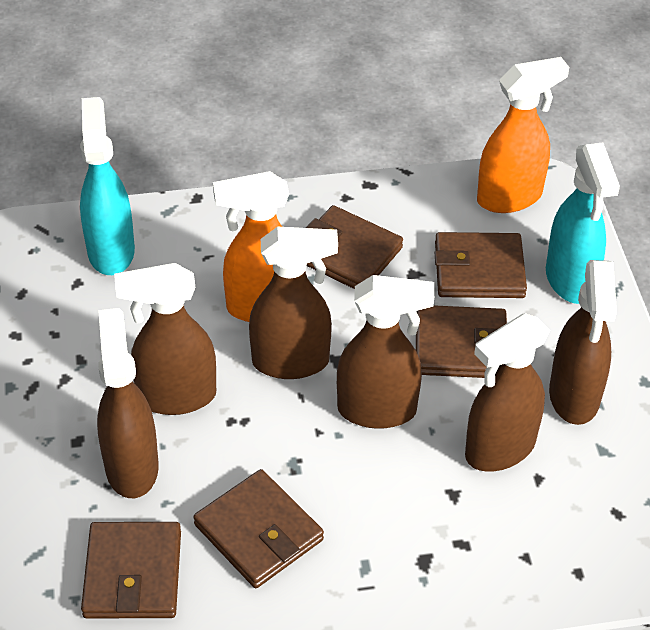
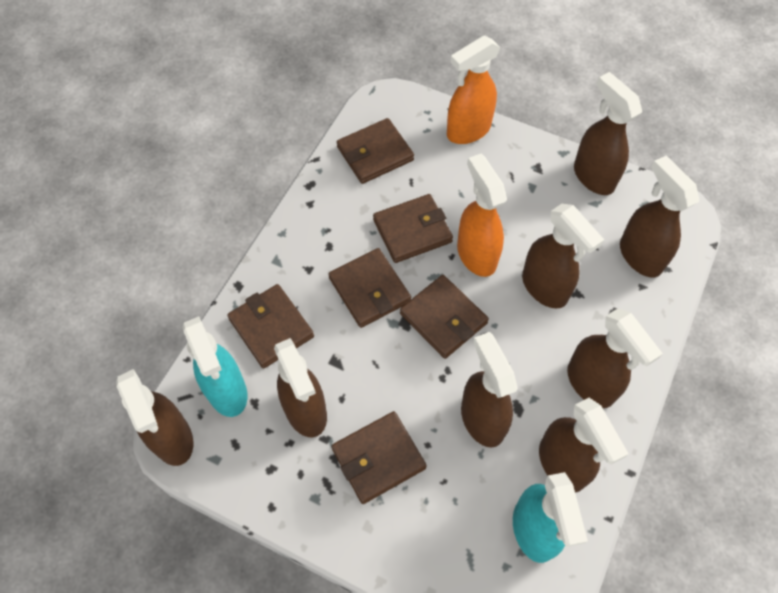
brown spray bottle: [97,308,159,498] [114,263,216,415] [249,227,338,379] [337,275,434,429] [465,313,550,472] [549,260,617,425] = 6 -> [116,369,193,466] [274,338,327,437] [461,332,518,448] [522,204,604,309] [539,398,629,493] [567,308,663,408] [574,72,642,195] [620,156,699,277] = 8
brown wallet: [81,522,181,619] [193,469,324,588] [306,205,403,289] [416,305,507,378] [435,232,527,298] = 5 -> [227,284,314,369] [329,248,411,328] [332,411,427,504] [337,118,414,184] [373,194,453,263] [400,275,489,359] = 6

